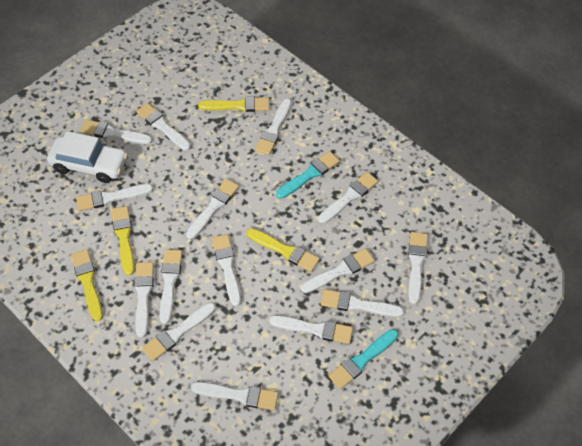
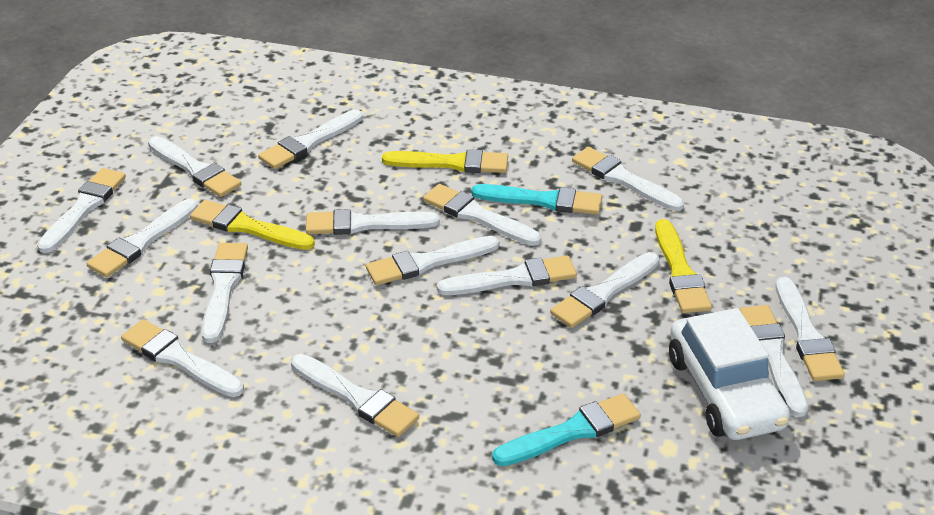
yellow brush: [71,249,103,322] [111,206,135,276] [198,97,269,112] [247,228,320,272] = 4 -> [190,200,315,250] [382,149,508,173] [655,219,712,313] = 3

